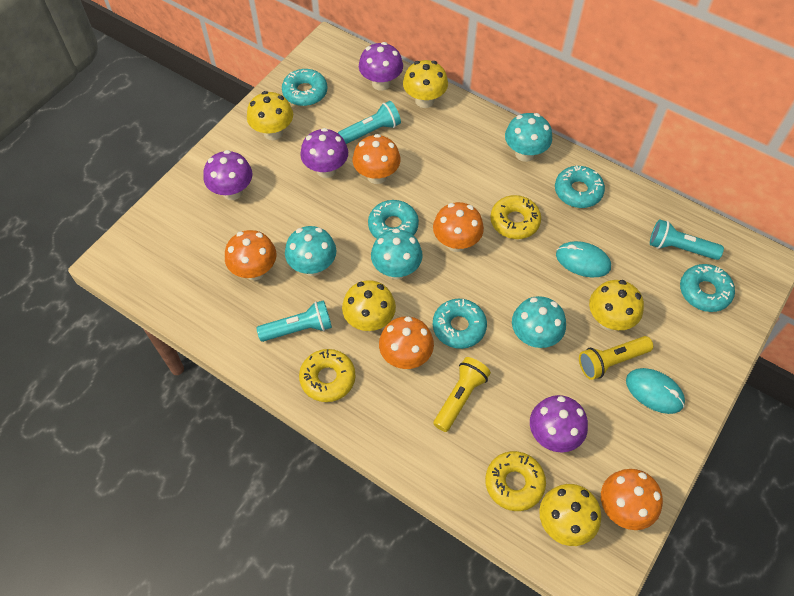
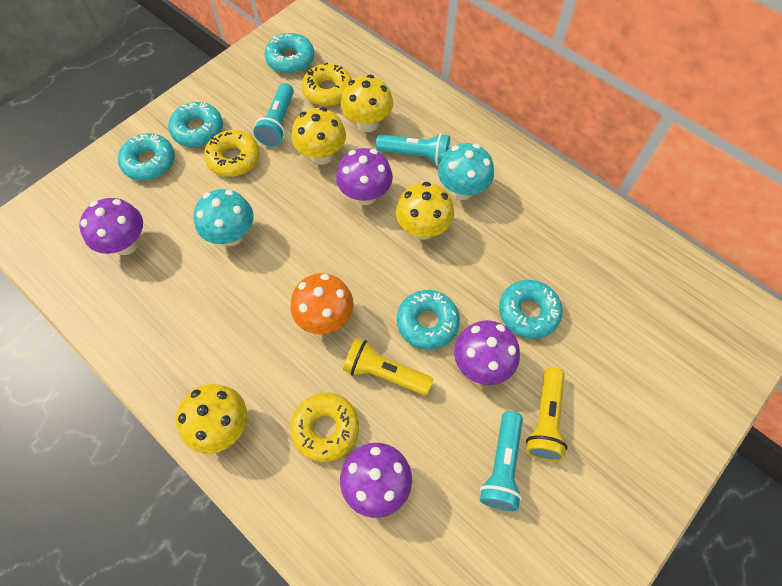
orange mushroom: [225,230,276,280] [353,134,401,184] [379,316,434,369] [433,202,484,252] [601,469,663,530] = 5 -> [290,273,354,334] = 1
turquoise mouse: [556,241,611,277] [626,368,685,414] = 2 -> none = 0
turquoise mushroom: [285,226,336,276] [371,229,423,279] [505,113,552,162] [512,296,566,348] = 4 -> [193,189,254,246] [438,143,494,200] = 2
yellow mushroom: [247,91,293,140] [342,280,396,331] [403,60,448,108] [539,484,601,546] [589,280,644,331] = 5 -> [176,384,247,454] [292,107,346,165] [341,75,393,132] [396,182,454,240] = 4

